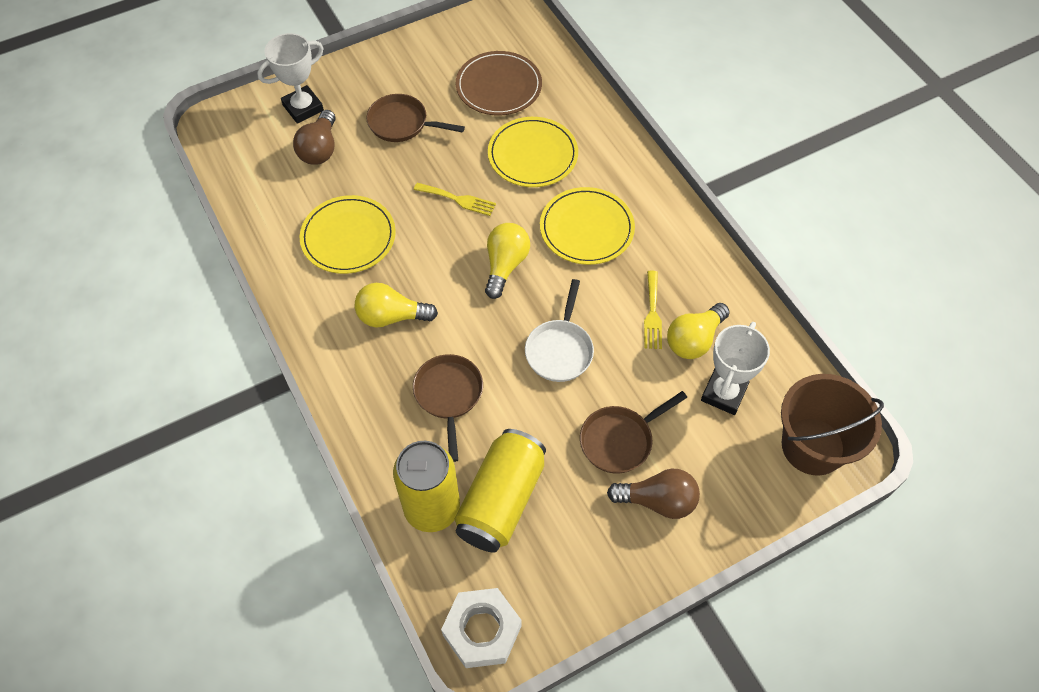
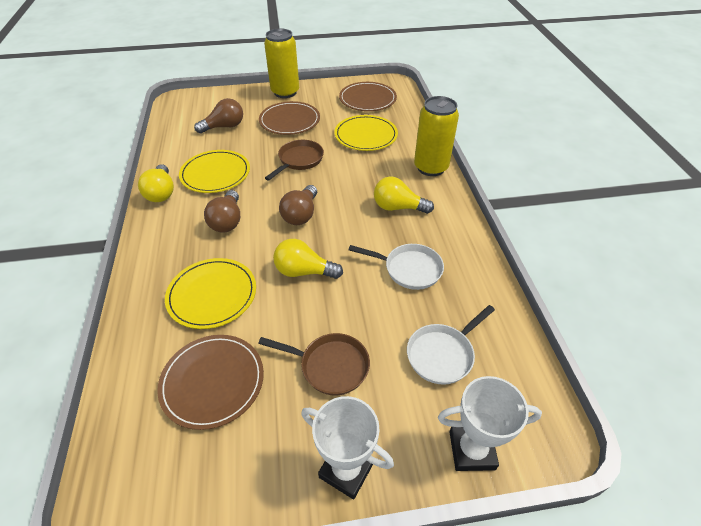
brown bucket: [781,374,884,476] = 1 -> none = 0
brown light bulb: [293,110,336,165] [607,469,700,519] = 2 -> [194,98,243,134] [204,190,240,233] [279,185,317,225] = 3
brown pan: [366,94,465,142] [413,354,483,462] [580,391,687,474] = 3 -> [258,333,370,395] [265,140,324,181] = 2
brown plate: [456,51,542,115] = 1 -> [157,335,264,430] [259,101,320,135] [339,82,397,111] = 3
white nut: [441,588,521,668] = 1 -> none = 0
white pan: [525,279,594,382] = 1 -> [349,244,444,290] [407,305,495,385] = 2
yellow fork: [414,183,496,216] [644,271,662,349] = 2 -> none = 0

